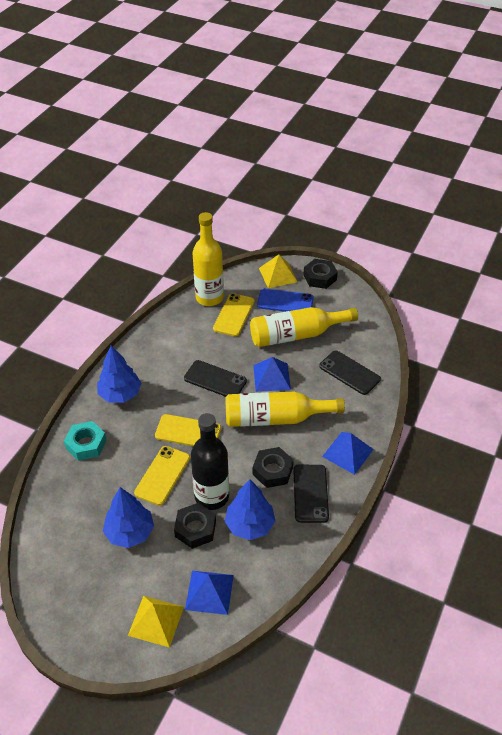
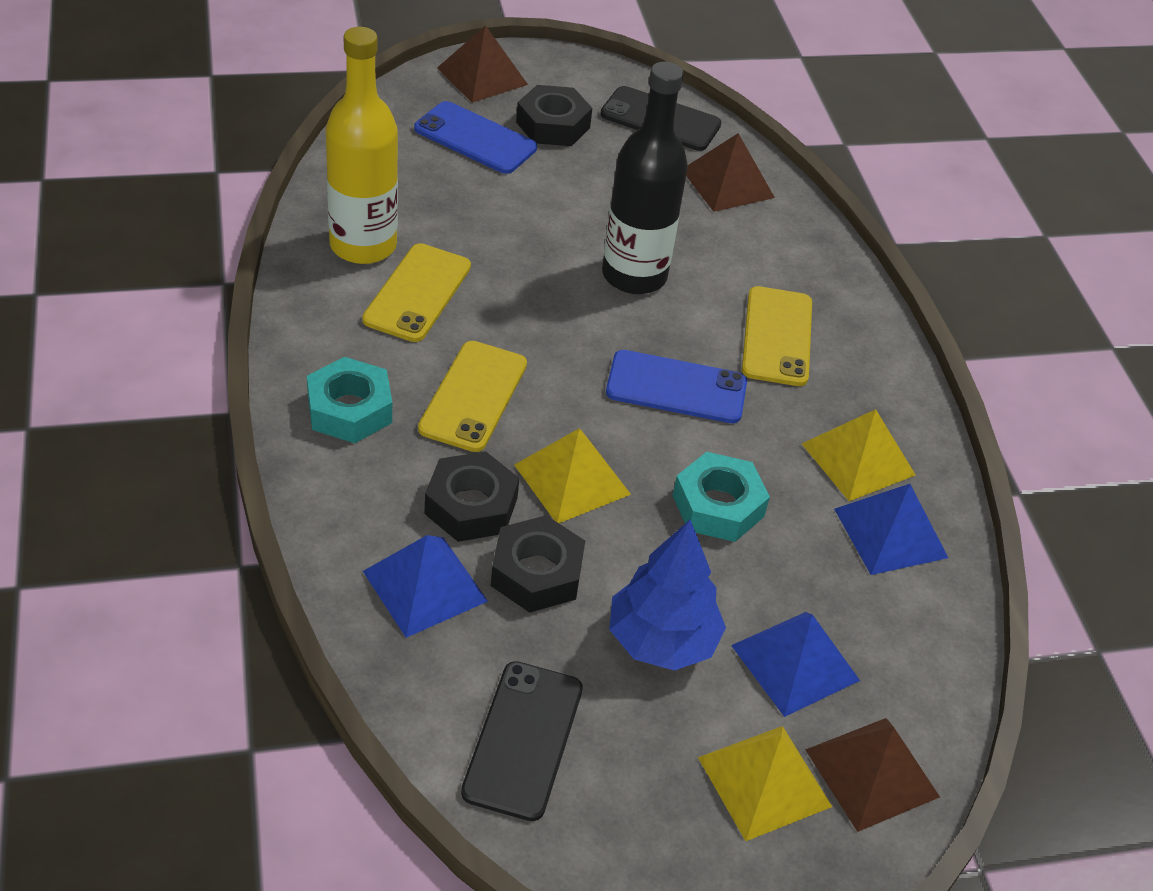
black phone: [184,360,247,397] [293,465,329,523] [319,350,381,395] = 3 -> [461,661,583,821] [600,86,721,151] = 2
blue phone: [257,289,314,312] = 1 -> [414,101,537,174] [606,350,747,423] = 2
blue tree: [97,345,141,403] [103,487,154,548] [225,480,275,540] = 3 -> [609,520,726,671] = 1
brown pyramid: none = 0 -> [437,25,528,103] [686,133,775,212] [805,718,940,832] = 3
turquoise nut: [64,421,107,461] = 1 -> [307,357,392,443] [672,452,770,542] = 2
yellow bottle: [193,212,224,306] [225,392,345,427] [250,307,358,347] = 3 -> [326,27,398,264] = 1
yellow pyramid: [128,596,184,647] [259,255,297,288] = 2 -> [514,428,631,523] [698,726,832,841] [802,409,916,501] = 3

